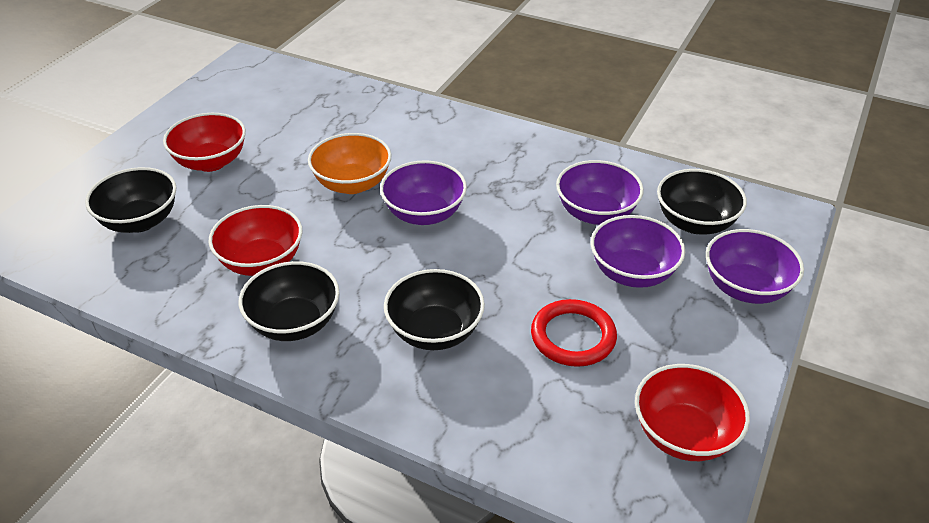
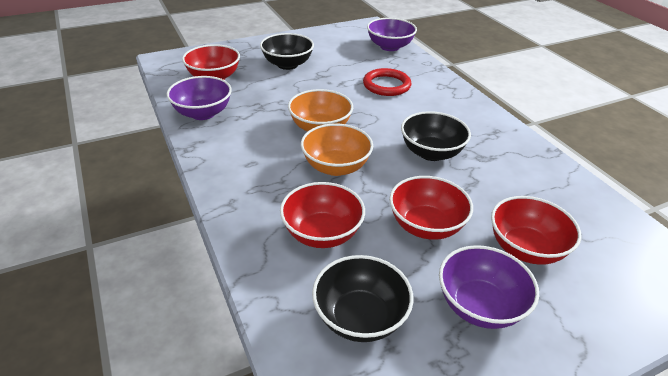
black bowl: [85,167,177,233] [239,261,340,341] [384,269,485,350] [657,169,747,235] = 4 -> [260,33,314,70] [312,255,413,342] [401,111,471,161] = 3
orange bowl: [308,133,392,194] = 1 -> [288,89,353,132] [301,124,373,176] = 2
purple bowl: [380,160,467,225] [556,160,644,225] [591,215,685,288] [706,229,804,304] = 4 -> [167,76,232,120] [367,18,417,51] [439,245,539,329] = 3
red bowl: [163,113,246,172] [208,205,302,276] [635,364,750,461] = 3 -> [182,44,240,80] [280,182,365,248] [389,176,473,240] [491,196,582,265] = 4

